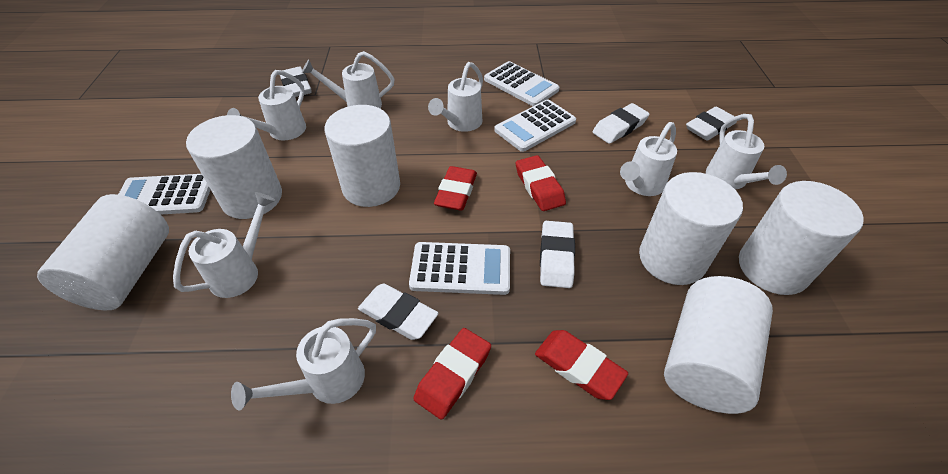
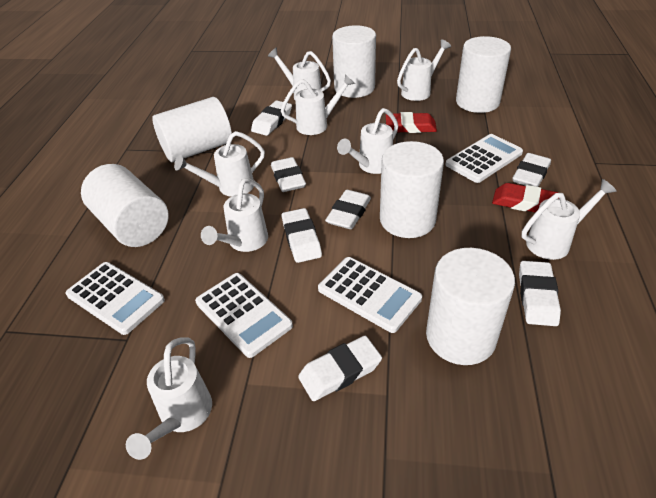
red eraser: [413,328,491,420] [434,166,477,211] [516,155,566,211] [535,330,628,400] = 4 -> [386,112,437,133] [492,183,559,213] = 2
white eraser: [280,67,312,97] [358,284,438,340] [540,221,575,288] [593,103,650,144] [686,107,737,141] = 5 -> [251,101,292,136] [271,157,306,192] [282,208,322,263] [298,336,382,401] [325,190,371,229] [512,153,551,187] [519,261,561,326] = 7
white watering can: [173,192,276,298] [227,70,306,140] [231,318,376,411] [302,51,394,108] [428,62,483,132] [620,122,677,196] [706,114,787,190] = 7 -> [126,337,212,460] [174,131,265,197] [201,178,268,252] [268,48,331,100] [281,74,355,135] [337,108,398,174] [397,39,451,101] [522,179,617,260] = 8

